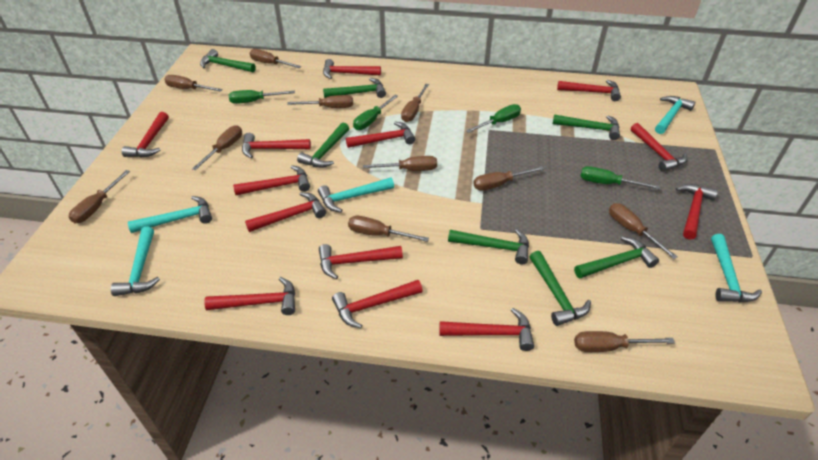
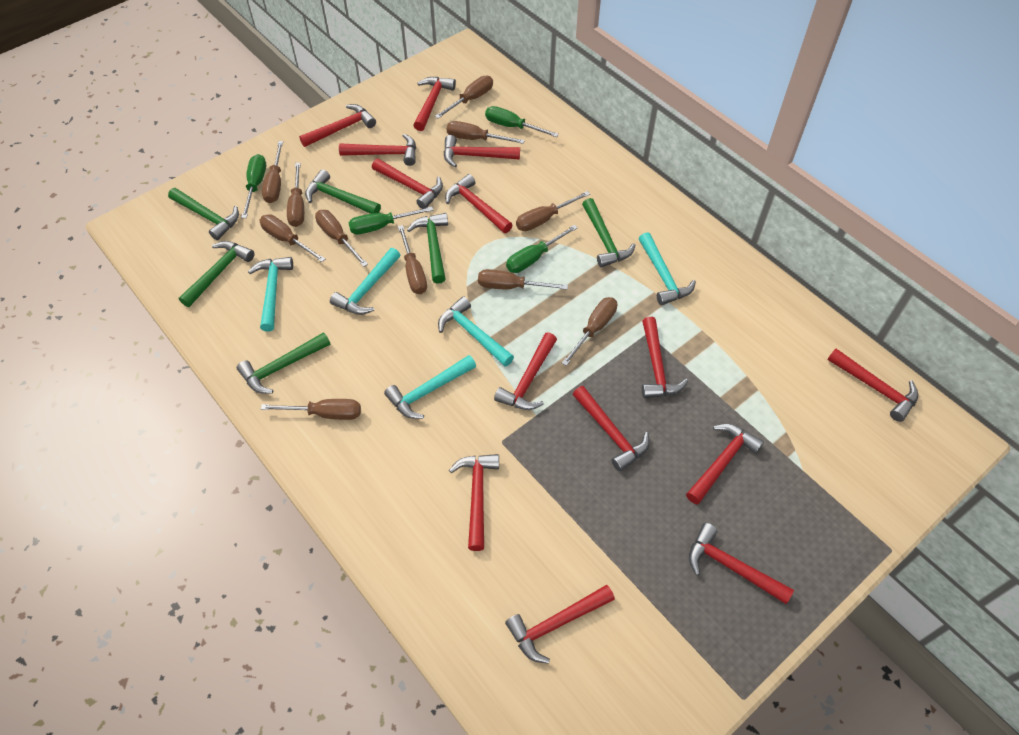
green hammer: [200,49,256,72] [297,123,349,168] [323,78,386,98] [448,229,529,264] [530,251,591,326] [553,114,620,140] [574,237,659,278] = 7 -> [168,188,239,240] [179,241,255,307] [237,332,330,394] [305,169,381,214] [407,213,448,284] [582,198,636,267] = 6
red hammer: [122,112,169,158] [204,277,295,315] [233,165,310,195] [242,133,311,159] [245,192,326,232] [319,244,403,279] [323,59,381,79] [332,280,423,328] [346,122,415,148] [439,308,534,351] [557,80,621,101] [631,123,687,172] [676,184,718,240] = 13 -> [299,104,376,147] [339,134,416,166] [372,159,443,209] [413,77,456,131] [444,135,520,167] [445,174,512,233] [449,454,499,551] [494,333,557,410] [505,585,615,664] [573,386,649,471] [642,317,688,399] [686,424,764,504] [689,523,794,604] [828,349,918,422] = 14

